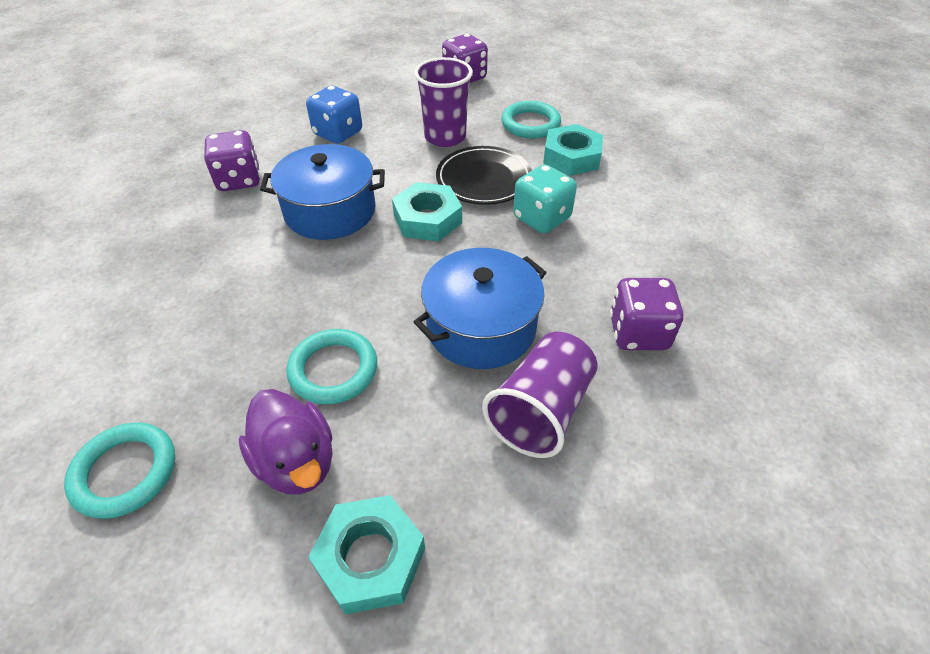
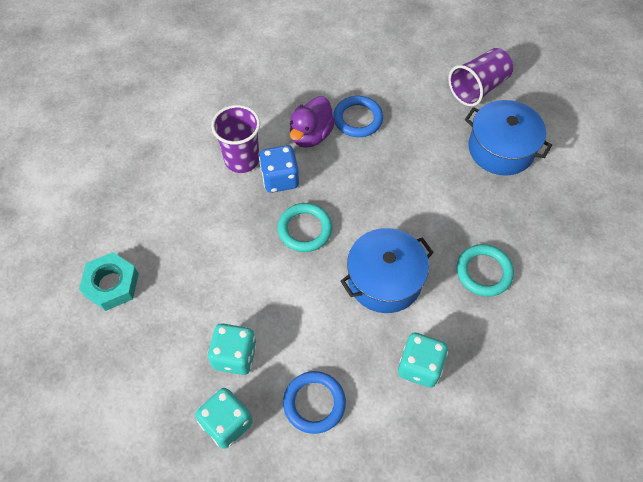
black plate: [436,146,532,205] = 1 -> none = 0
blue ring: none = 0 -> [283,371,346,434] [333,96,383,137] = 2
purple dice: [204,130,260,191] [442,34,488,83] [610,278,683,350] = 3 -> none = 0
turquoise dice: [513,164,577,233] = 1 -> [195,388,253,449] [207,323,257,375] [398,333,448,387] = 3
turquoise nut: [308,495,425,614] [392,182,462,241] [543,124,603,176] = 3 -> [79,252,139,311] = 1
turquoise ring: [64,422,175,519] [287,329,377,405] [501,101,561,139] = 3 -> [277,203,332,252] [457,244,514,297] = 2

